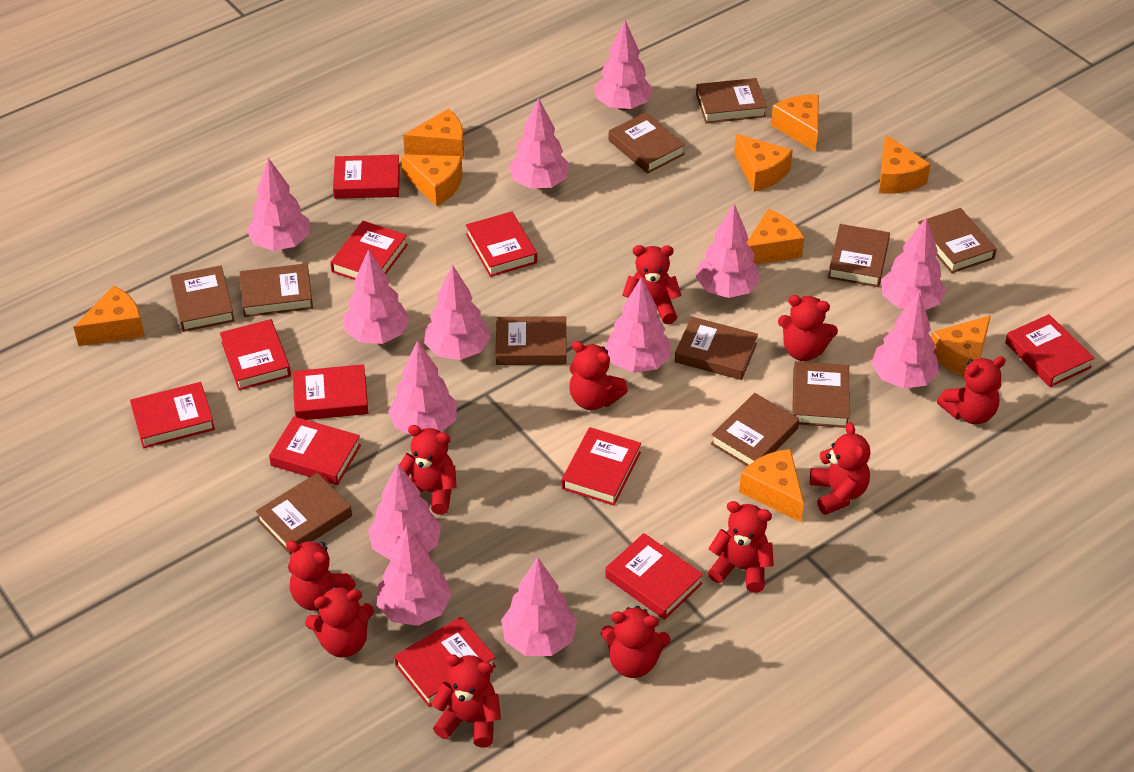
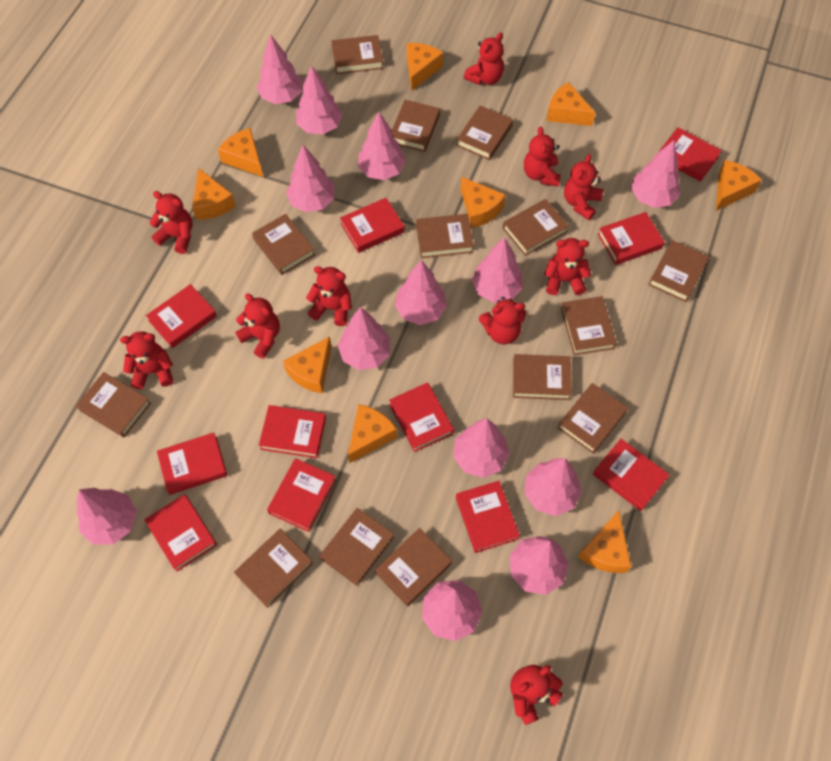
brown book: [170,265,235,332] [240,263,313,317] [256,473,352,555] [496,316,567,365] [608,112,685,173] [675,317,758,380] [696,78,767,123] [711,393,799,466] [792,361,850,428] [828,224,890,287] [918,208,997,273] = 11 -> [76,372,151,437] [234,529,313,608] [252,214,315,275] [320,508,394,586] [331,35,383,74] [375,528,452,607] [392,100,440,152] [416,214,474,258] [456,105,513,160] [503,199,569,256] [513,354,572,400] [558,383,628,454] [561,296,617,355] [648,240,709,302] = 14
red teddy bear: [286,540,356,611] [305,586,374,657] [399,425,457,515] [431,654,501,747] [569,341,628,410] [601,606,670,678] [622,245,682,324] [708,501,774,593] [778,295,838,361] [810,422,870,515] [937,356,1006,424] = 11 -> [120,332,174,390] [149,191,192,254] [235,293,280,359] [306,266,352,326] [464,33,504,85] [479,297,526,344] [510,665,563,725] [524,127,561,187] [544,238,591,295] [564,154,603,220] = 10

